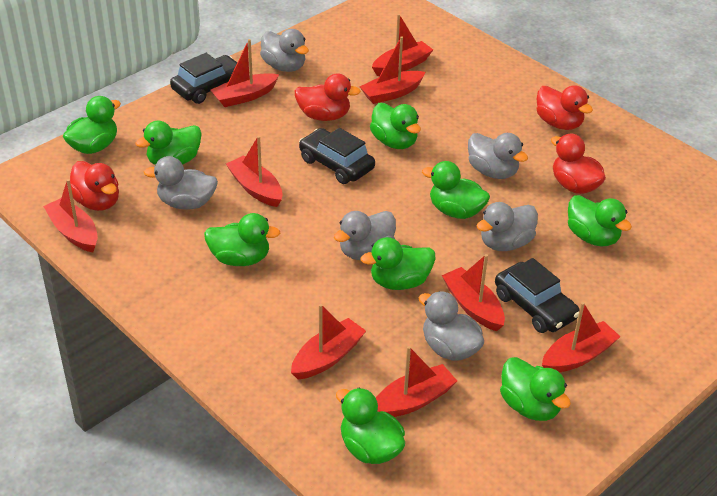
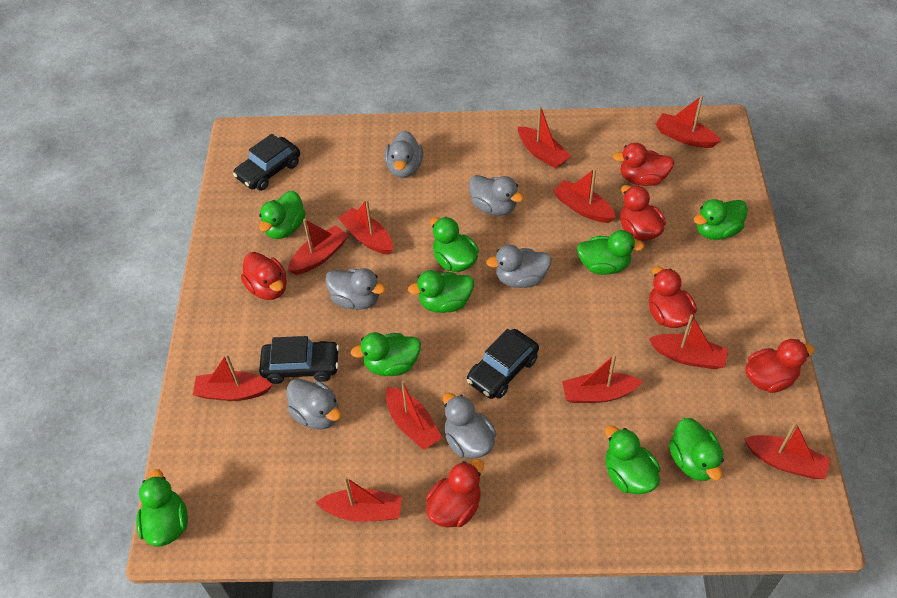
red boat: [43,179,98,252] [211,39,279,107] [226,136,282,207] [291,304,366,380] [359,36,425,104] [372,14,433,76] [376,346,457,417] [442,254,505,331] [542,302,621,372] = 9 -> [193,354,273,401] [288,219,349,275] [315,477,402,522] [338,199,393,255] [386,381,442,450] [518,106,571,169] [553,168,616,223] [562,354,643,403] [649,314,728,369] [655,95,721,148] [744,422,831,479] = 11
red duck: [70,161,119,211] [295,74,361,121] [536,85,593,130] [551,134,606,194] = 4 -> [241,252,287,300] [426,459,484,528] [613,143,674,186] [620,185,666,241] [649,266,697,328] [745,339,815,393] = 6

